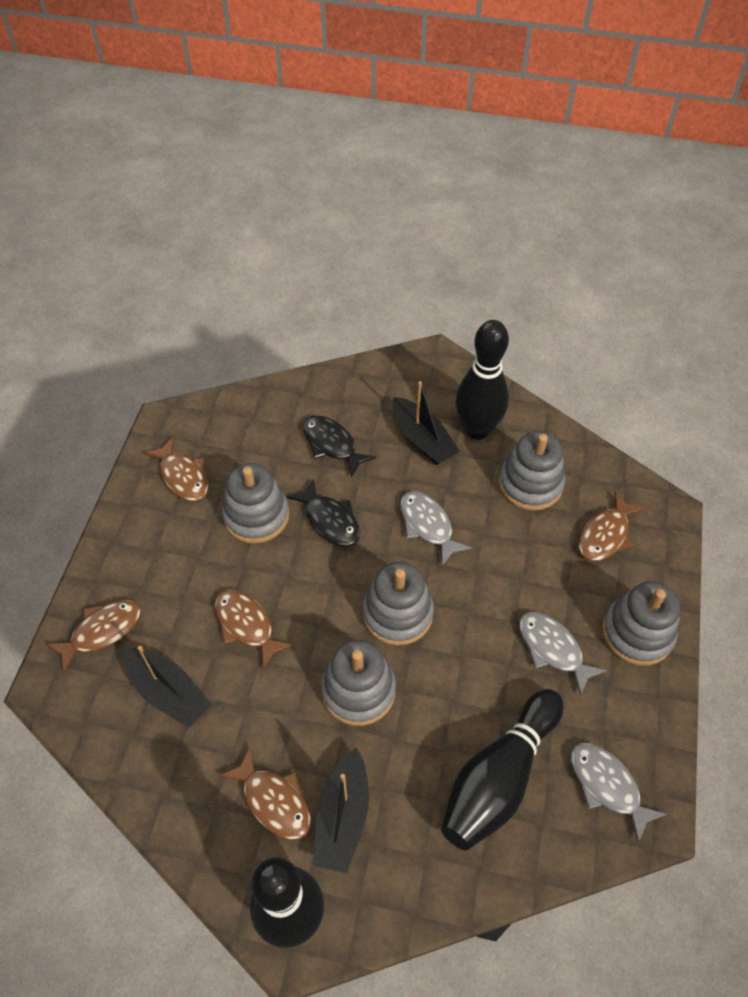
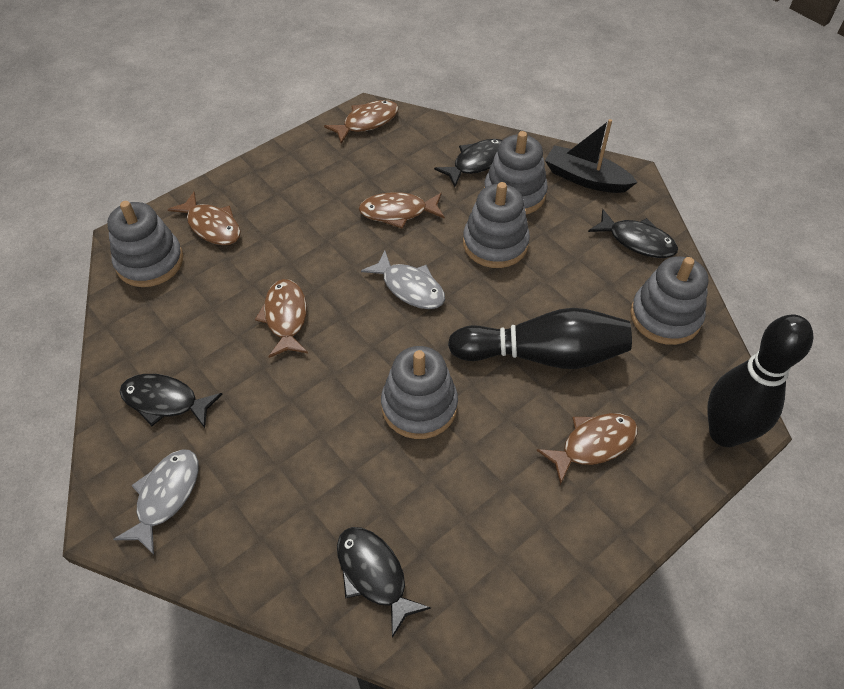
black boat: [123,646,212,728] [313,748,369,873] [393,381,460,465] = 3 -> [545,119,638,193] = 1
black bowling pin: [250,857,324,948] [441,689,563,851] [456,320,509,440] = 3 -> [448,308,632,369] [707,314,813,447] = 2
black fish: [287,479,360,547] [303,416,376,478] = 2 -> [119,374,222,428] [337,527,431,638] [434,139,503,187] [588,209,678,258] = 4
grey fish: [400,491,472,566] [519,612,607,696] [571,743,667,843] = 3 -> [114,449,199,555] [361,250,445,309] = 2

